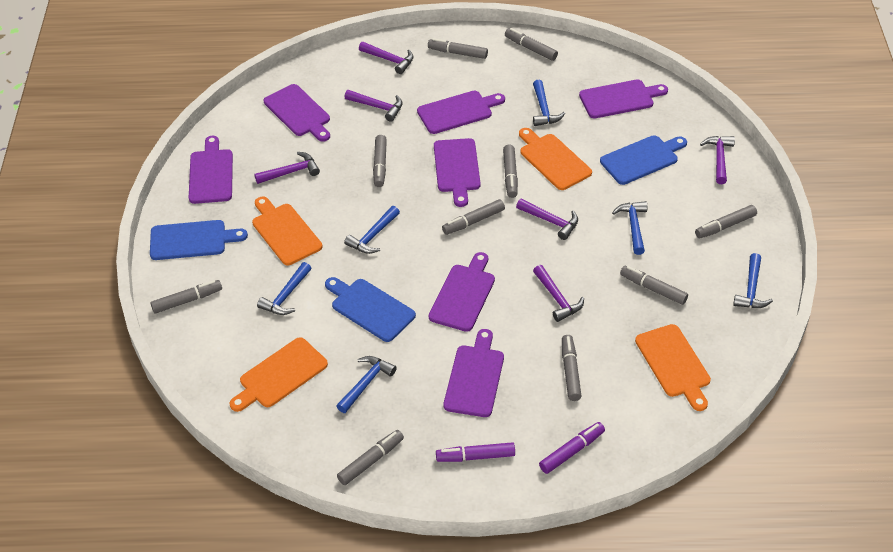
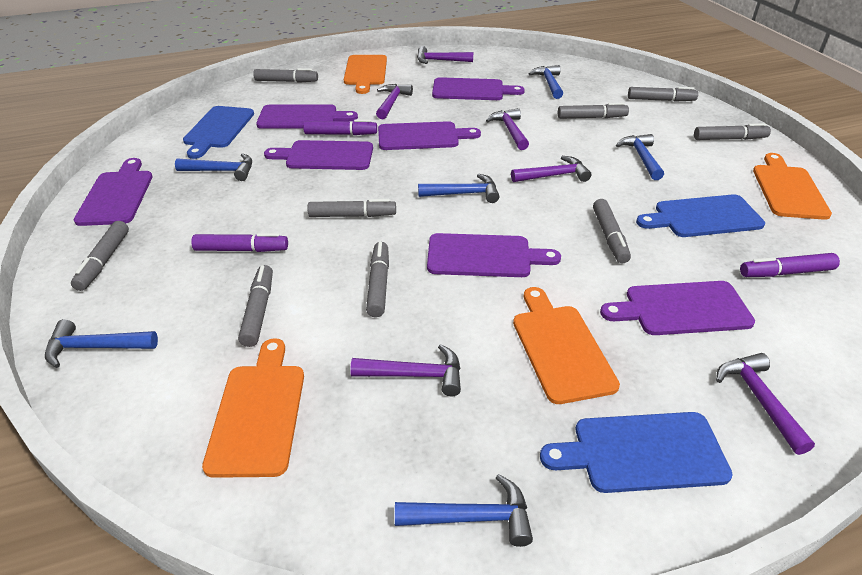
grey marker: [151,280,222,314] [337,430,404,485] [373,135,387,187] [428,38,488,59] [442,199,505,235] [503,144,518,198] [505,28,558,61] [562,335,581,401] [620,266,688,305] [695,205,757,239] = 10 -> [71,221,129,291] [238,265,273,347] [253,68,318,83] [308,199,396,217] [366,242,389,317] [558,103,629,119] [593,199,631,263] [628,87,698,102] [694,123,771,140] = 9
purple marker: [436,442,515,462] [539,422,605,474] = 2 -> [191,233,288,252] [303,119,377,135] [740,253,840,277] = 3

